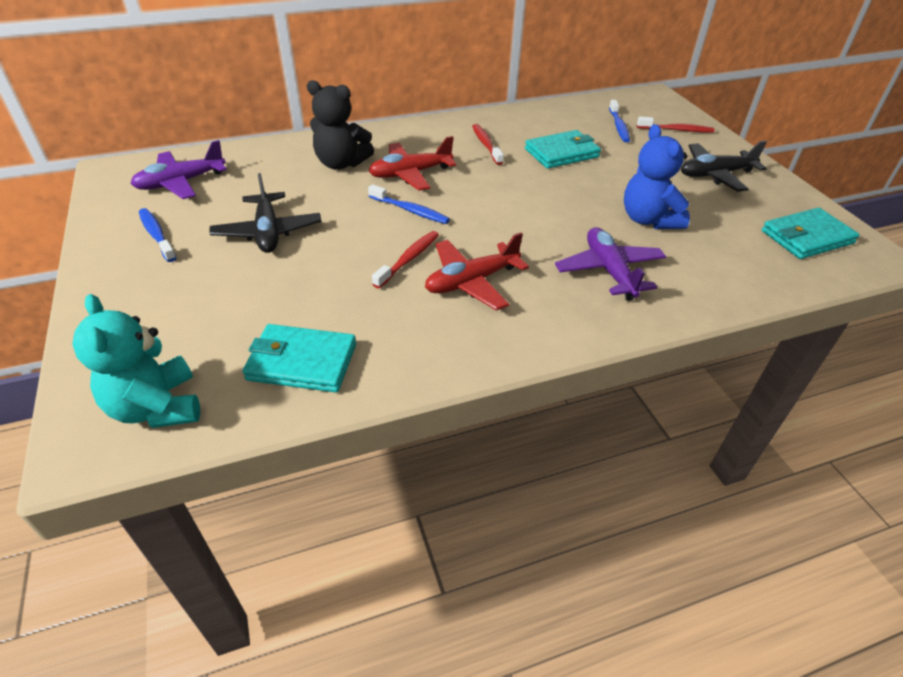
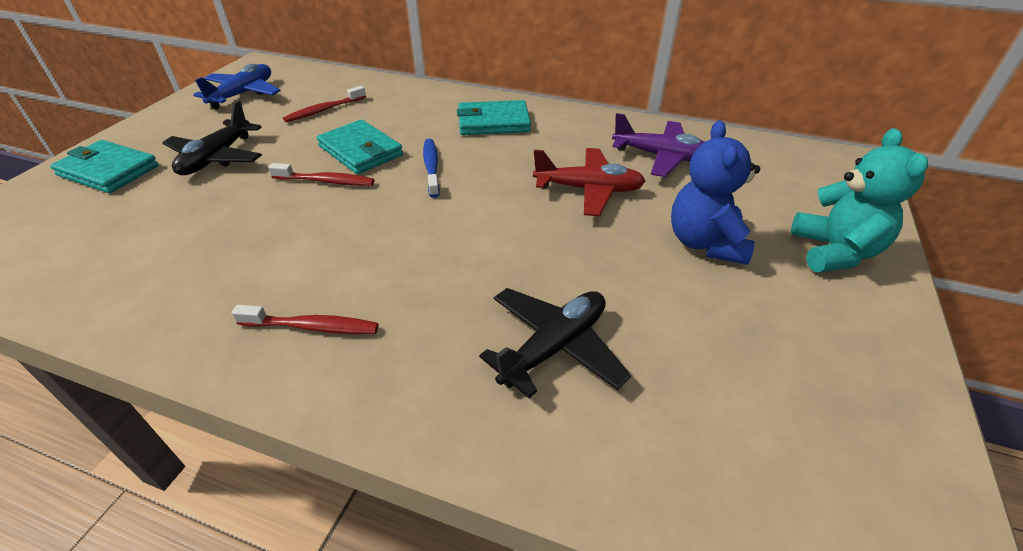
black teddy bear: [307,80,374,170] = 1 -> none = 0
blue plane: none = 0 -> [193,64,281,109] = 1
blue toothbrush: [139,208,176,262] [368,184,450,224] [609,100,630,142] = 3 -> [423,139,440,198] = 1
purple plane: [130,140,227,199] [555,227,666,301] = 2 -> [612,113,705,177] = 1
red plane: [369,136,456,190] [425,232,529,311] = 2 -> [533,148,645,216] = 1

